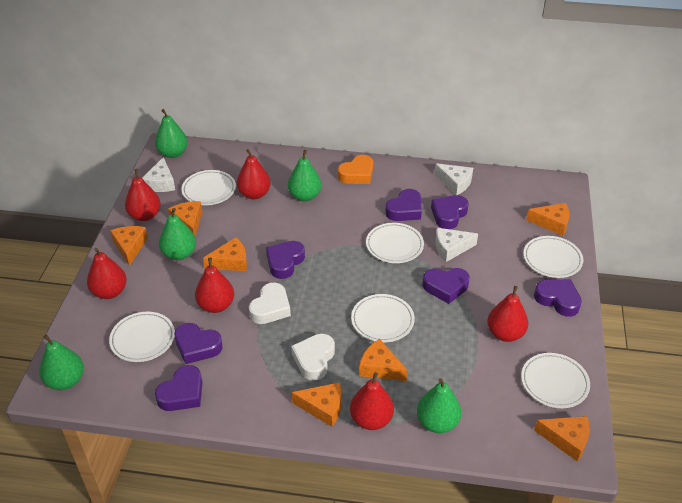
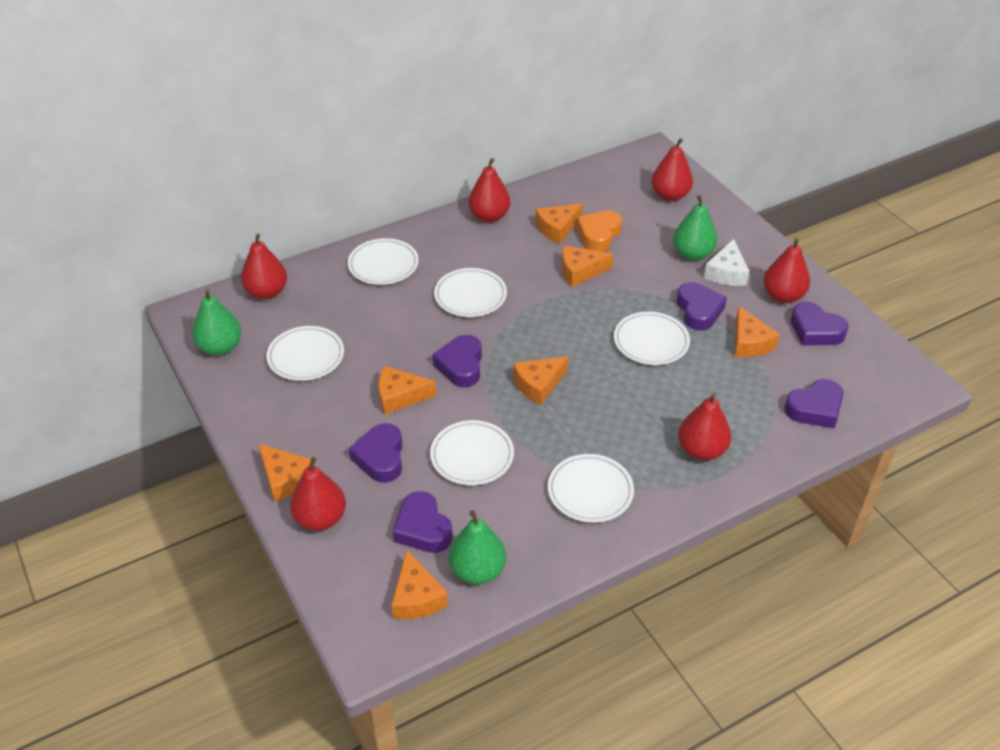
green pear: [39,335,84,390] [155,109,188,158] [159,208,196,260] [288,150,322,201] [417,378,461,433] = 5 -> [192,289,241,356] [449,510,506,584] [673,195,718,261] = 3
purple heart: [155,365,202,411] [174,323,223,364] [266,241,305,279] [385,189,422,221] [422,268,470,304] [431,195,469,229] [534,279,582,317] = 7 -> [349,423,402,483] [393,491,453,553] [432,335,482,387] [677,282,727,331] [785,379,843,428] [791,302,849,345] = 6
white cheese: [142,157,175,192] [434,163,473,195] [435,228,478,262] = 3 -> [704,239,749,286] = 1
white heart: [249,282,291,324] [291,333,335,381] = 2 -> none = 0

